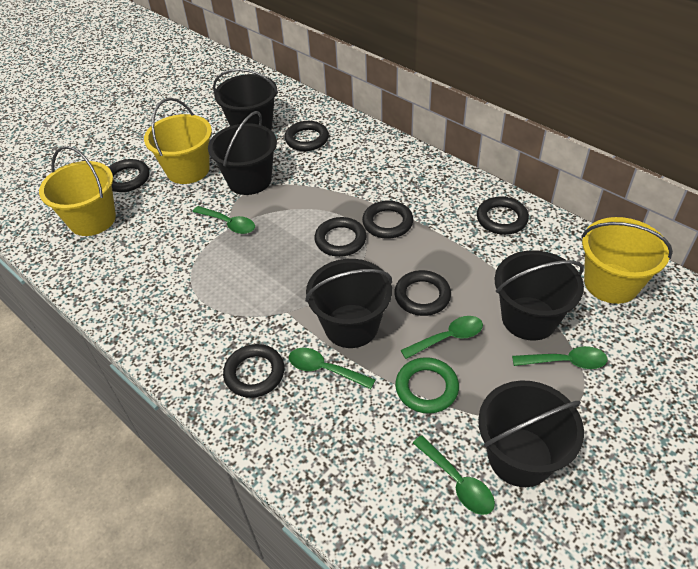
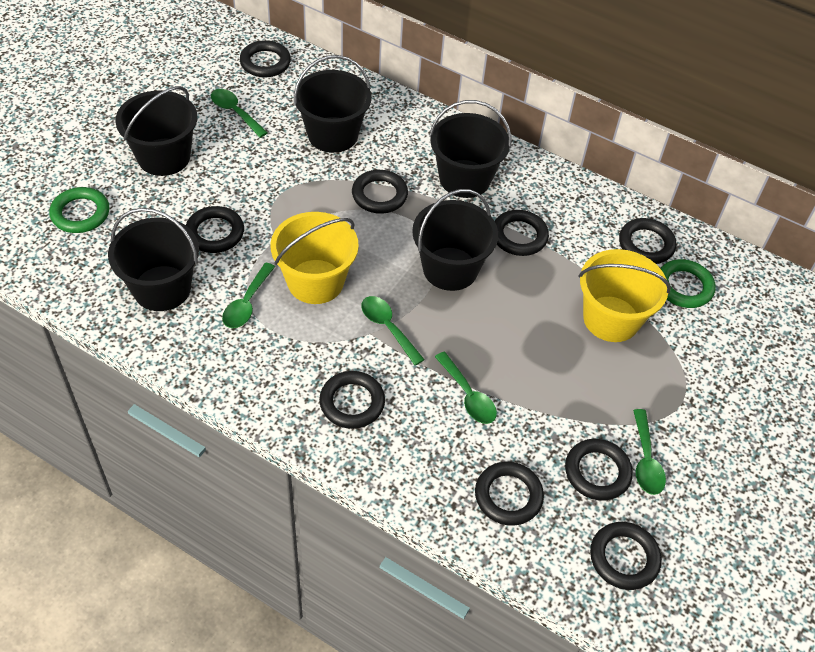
black ring: [108,159,150,192] [223,344,284,398] [285,121,329,151] [315,217,366,257] [362,200,413,239] [394,270,451,316] [477,196,529,235] = 7 -> [186,206,244,253] [240,40,291,77] [319,371,385,429] [352,170,408,214] [475,462,544,526] [495,210,549,256] [565,439,633,501] [590,522,662,590] [619,218,676,264] = 9
green ring: [395,357,459,414] = 1 -> [49,187,109,233] [660,259,716,308] = 2
yellow bucket: [39,146,116,236] [144,98,212,184] [581,217,673,304] = 3 -> [271,212,359,304] [578,249,671,342] = 2

